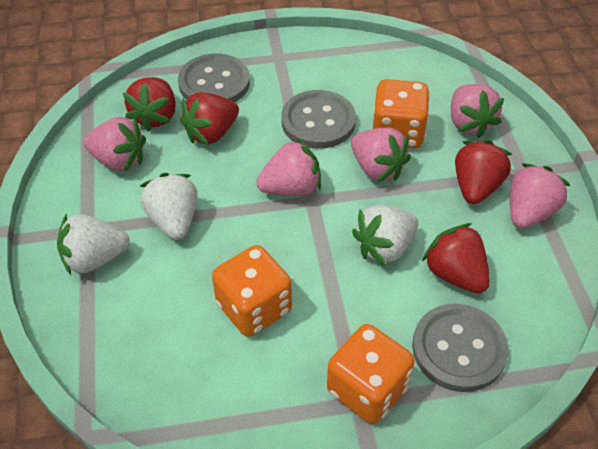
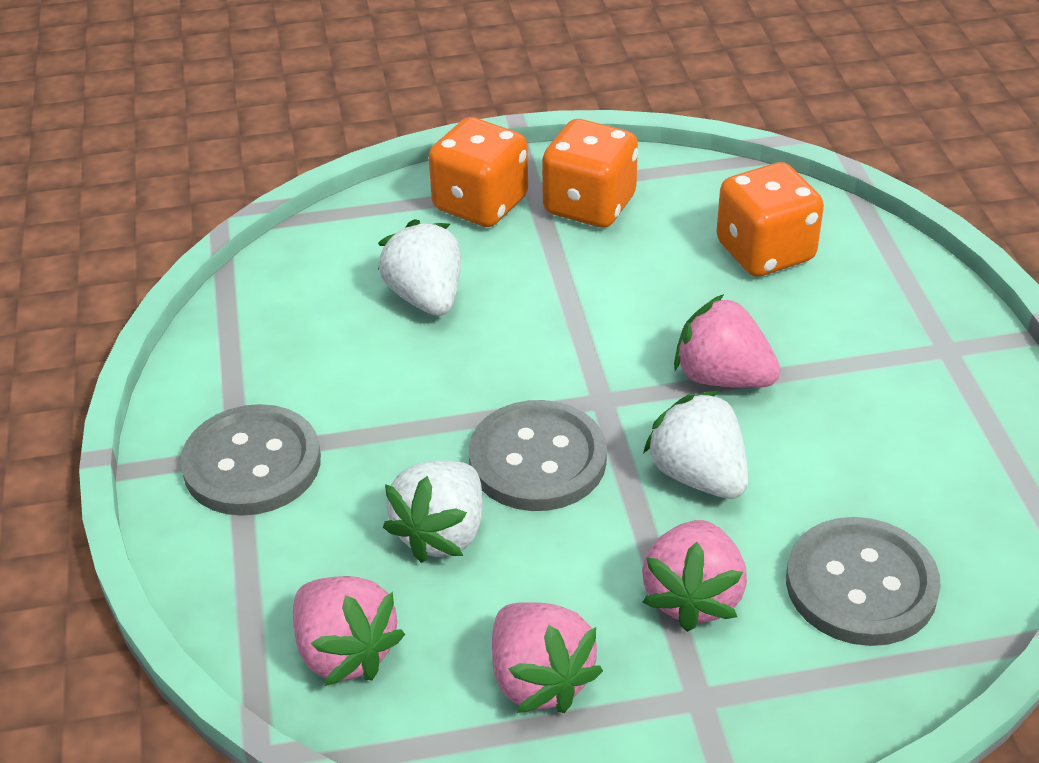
pink strawberry: [83,117,146,171] [256,138,321,196] [351,127,411,182] [451,84,504,138] [510,163,570,229] = 5 -> [293,576,405,686] [492,602,603,713] [642,520,747,632] [674,294,781,388] = 4
red strawberry: [123,77,176,131] [180,92,239,145] [422,223,490,293] [455,140,513,204] = 4 -> none = 0

